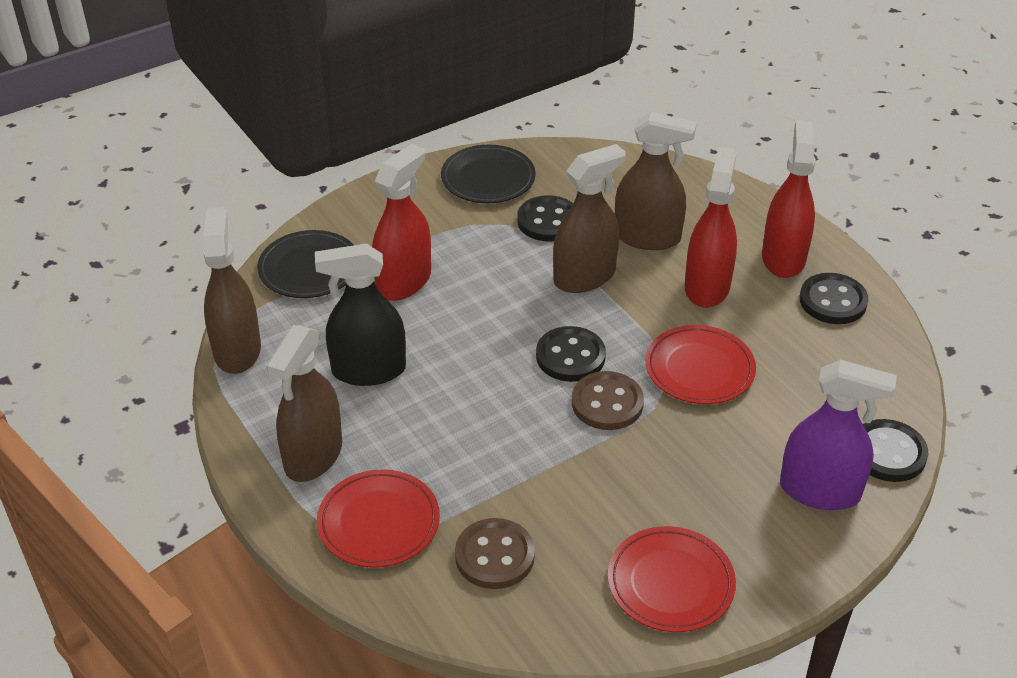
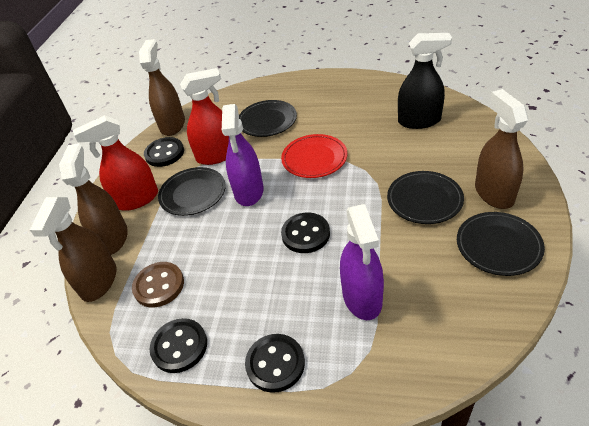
black plate: [257,230,354,298] [441,145,536,203] = 2 -> [158,167,226,216] [239,100,297,137] [387,171,464,224] [457,212,545,276] = 4
brown button: [455,518,535,589] [572,371,644,430] = 2 -> [132,262,184,307] = 1
purple spray bottle: [780,360,897,510] = 1 -> [222,104,264,206] [340,204,384,320] = 2
red plate: [317,469,440,568] [608,526,736,632] [645,325,756,404] = 3 -> [281,134,347,178] = 1
red spray bottle: [372,144,431,301] [685,147,737,308] [762,120,816,278] = 3 -> [73,115,158,211] [180,68,229,165] = 2

